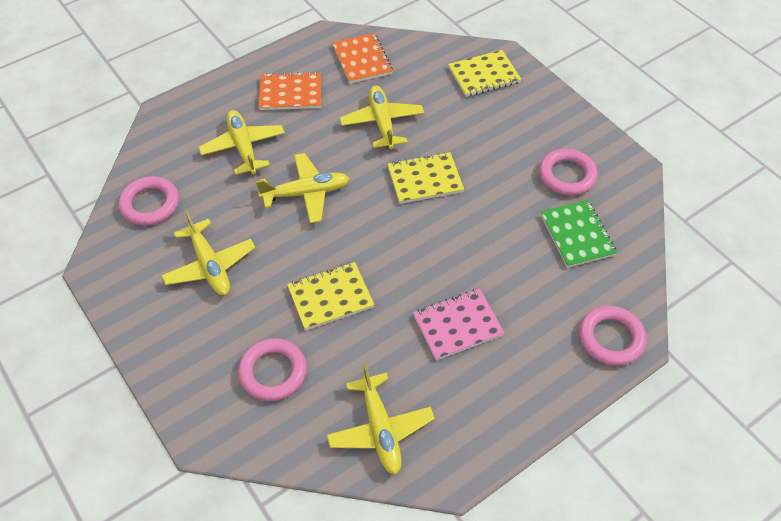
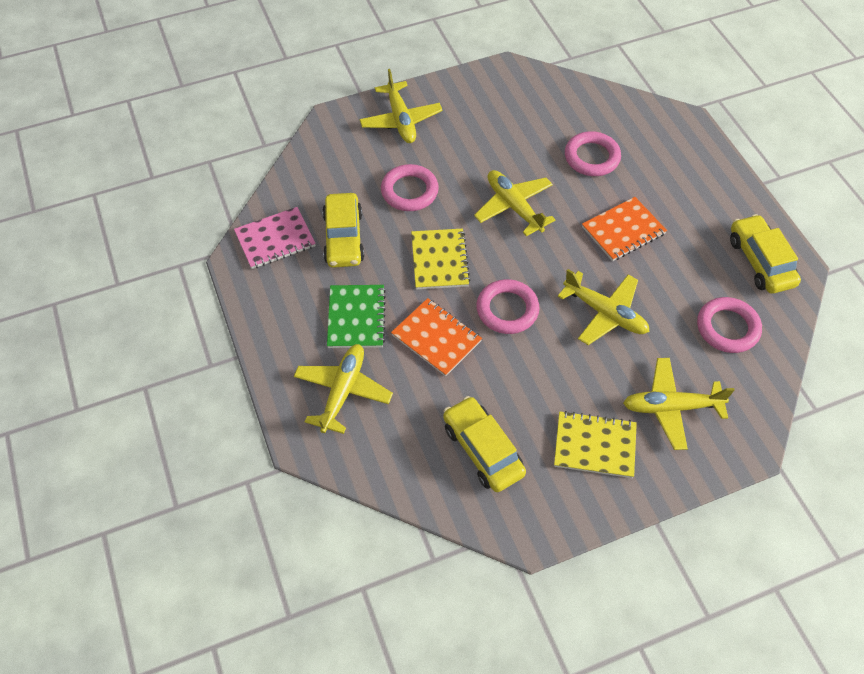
yellow car: none = 0 -> [322,193,364,268] [443,396,526,492] [730,214,801,294] = 3
yellow notebook: [287,262,374,331] [388,152,464,204] [448,50,522,97] = 3 -> [411,229,470,290] [554,411,637,478] = 2

